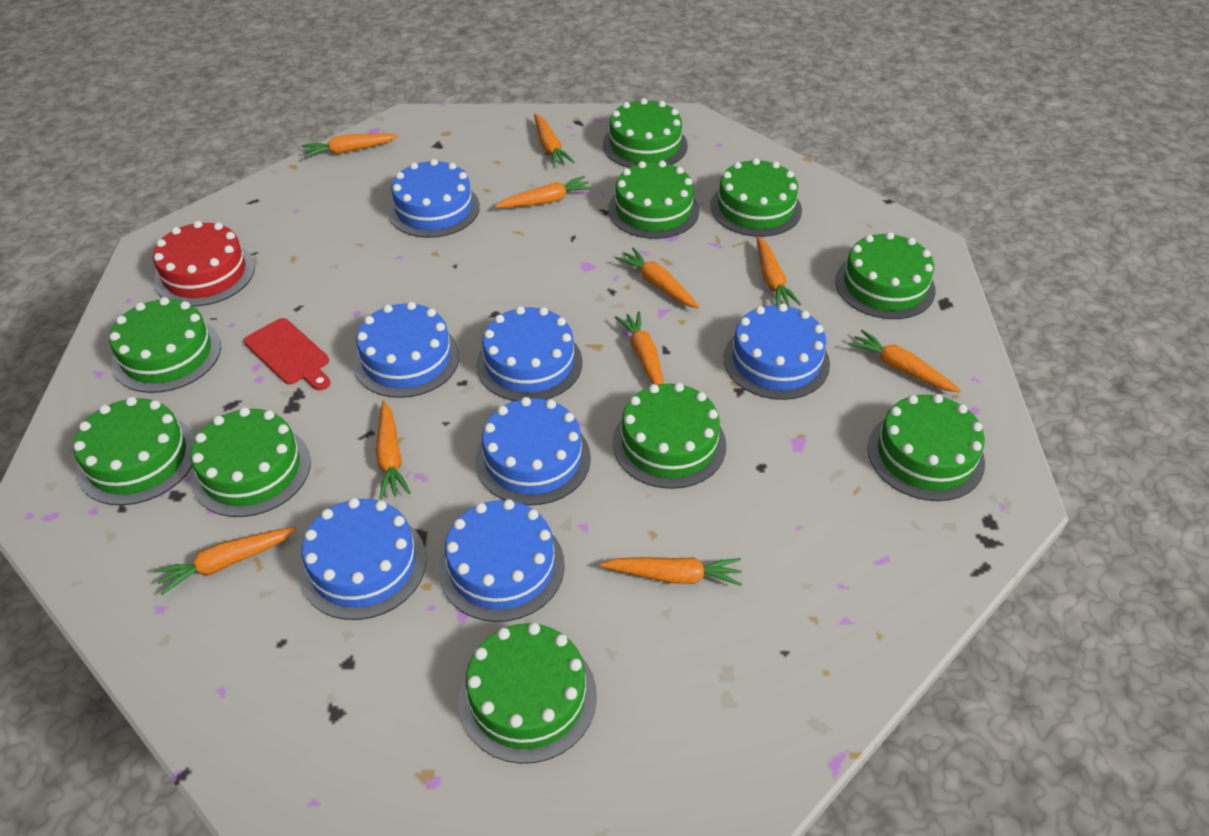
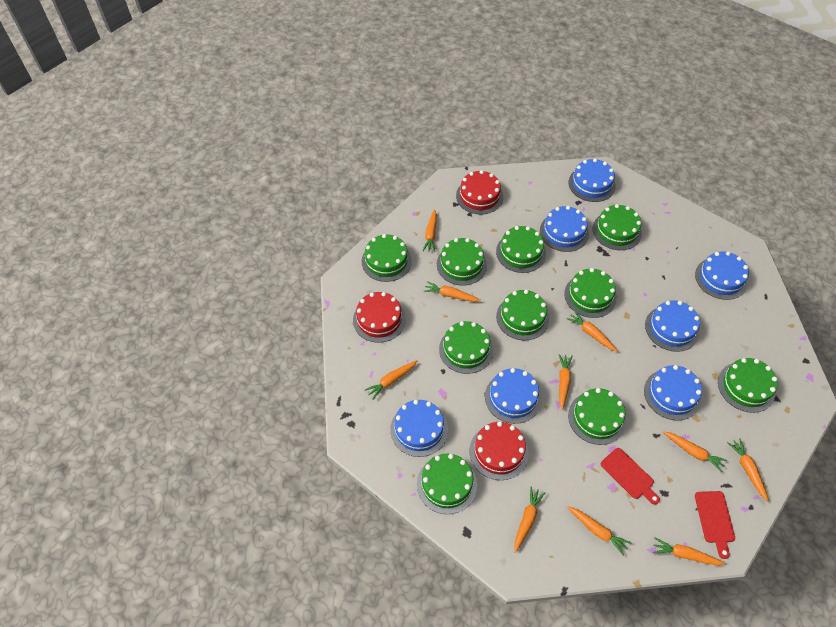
red cake: [153,221,255,306] = 1 -> [353,292,406,343] [456,170,503,215] [470,421,529,480] = 3
red cutting board: [244,318,330,391] = 1 -> [601,448,660,505] [695,491,735,559] = 2

